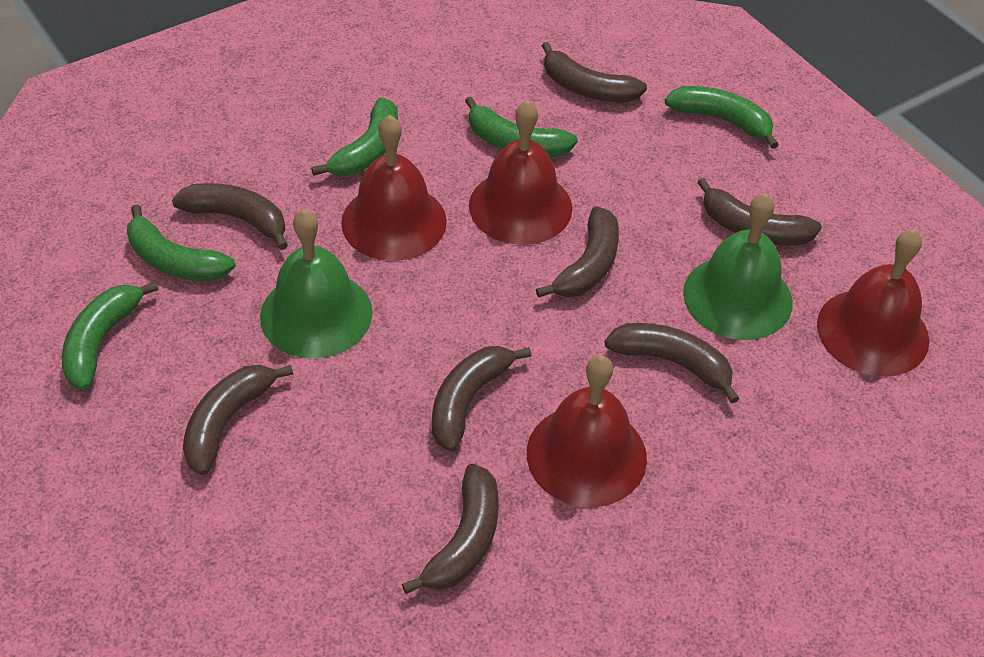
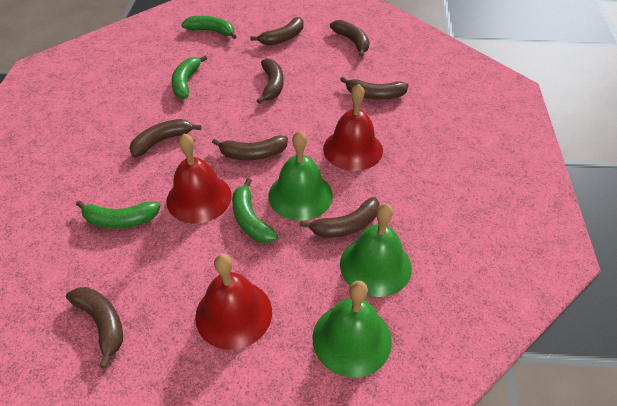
green banana: [62,281,159,390] [127,205,236,281] [311,98,398,176] [465,97,578,157] [665,86,779,149] = 5 -> [76,201,161,228] [171,56,207,99] [181,16,237,39] [232,178,278,243] = 4
green bell: [260,209,373,358] [683,193,793,340] = 2 -> [268,131,333,221] [312,281,392,378] [340,203,412,297] = 3
red bell: [341,115,447,261] [469,100,572,245] [527,355,647,507] [817,229,929,377] = 4 -> [166,133,232,224] [195,254,272,350] [323,84,383,171] = 3

